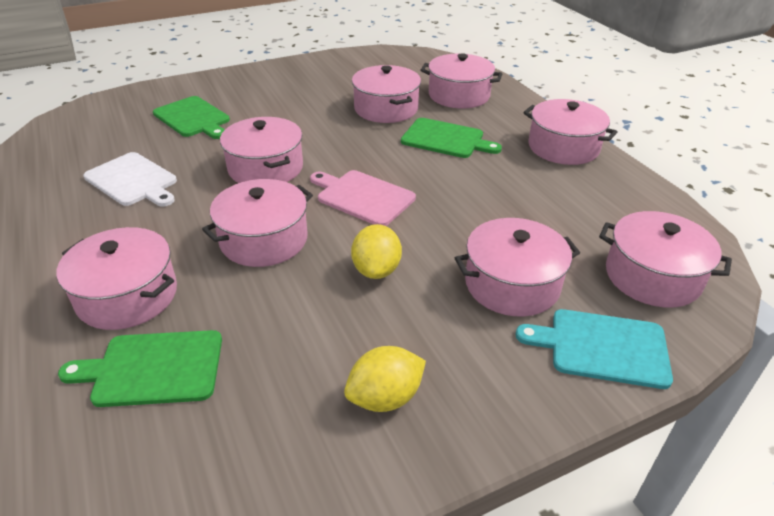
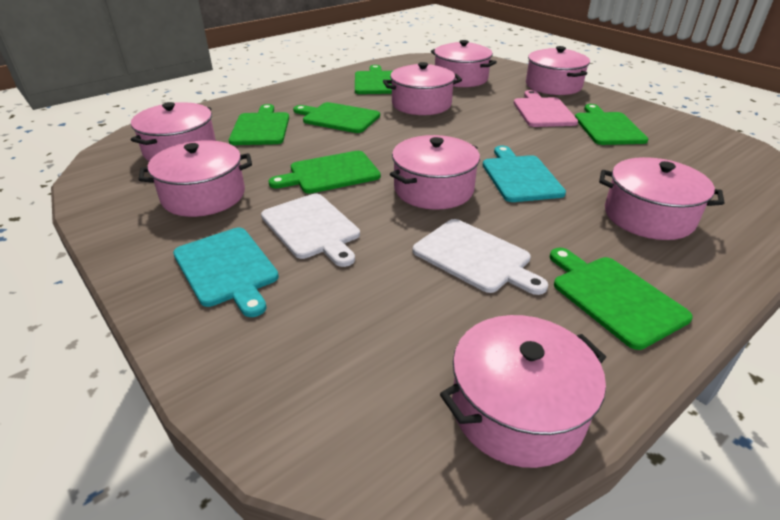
green cutting board: [58,330,222,407] [153,96,230,139] [401,118,502,158] = 3 -> [229,104,289,145] [268,151,381,194] [293,102,380,133] [355,65,392,94] [549,248,693,350] [575,104,648,145] = 6
turquoise cutting board: [515,309,673,389] = 1 -> [173,228,279,317] [483,146,566,202] = 2
white cutting board: [83,152,177,207] = 1 -> [261,194,360,267] [412,219,548,295] = 2
yellow lemon: [344,346,426,412] [351,224,402,279] = 2 -> none = 0

